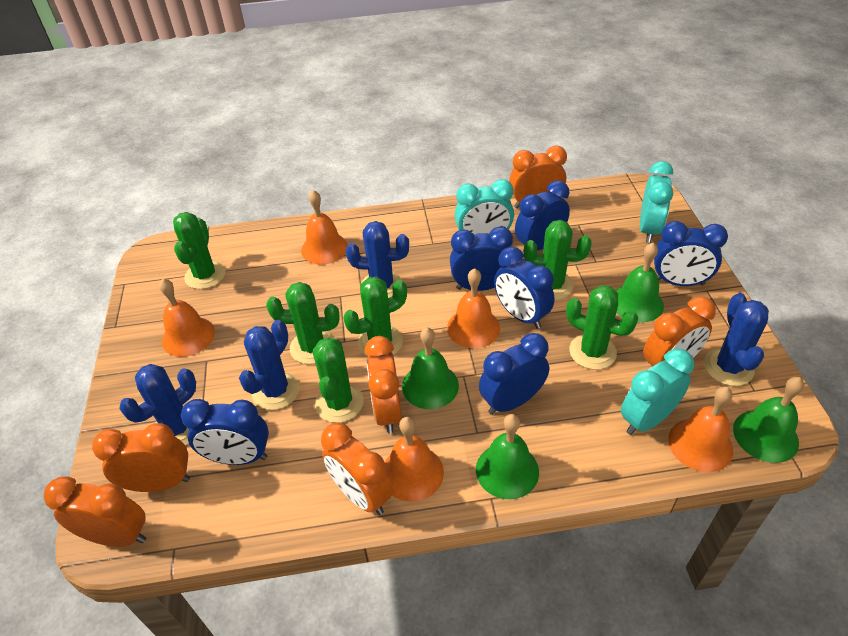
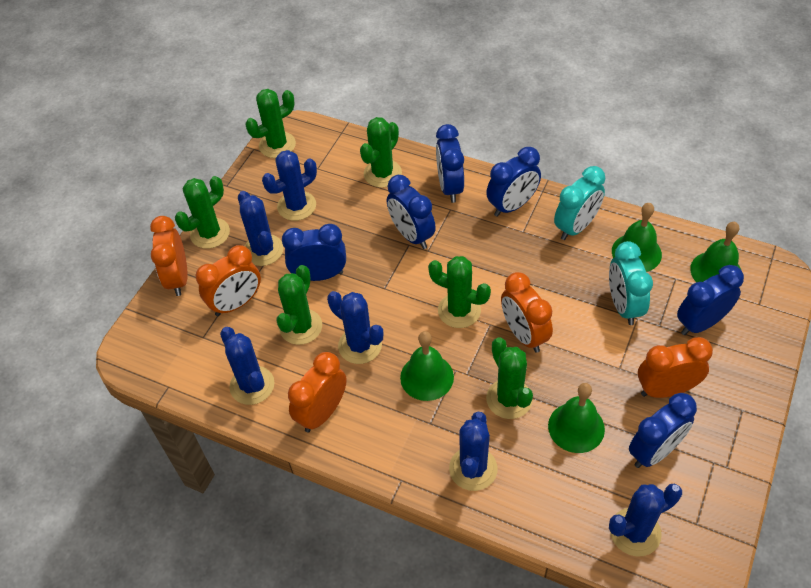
blue cactus: [120,364,196,446] [239,320,300,410] [346,221,409,298] [704,293,769,386] = 4 -> [220,327,274,405] [238,191,283,266] [262,150,317,221] [327,291,383,364] [449,412,498,491] [609,483,682,556] = 6
orange bell: [159,278,215,357] [301,190,348,265] [385,417,444,502] [447,268,500,348] [668,386,733,472] = 5 -> none = 0
orange clock: [43,476,146,547] [92,423,190,492] [321,423,393,515] [365,336,402,434] [509,146,567,209] [643,296,716,367] = 6 -> [150,216,188,296] [196,245,261,316] [288,352,347,432] [501,272,553,353] [638,337,713,398] = 5
turquoise clock: [455,179,514,234] [621,349,694,435] [640,161,673,243] = 3 -> [554,166,605,240] [609,241,653,325] = 2

